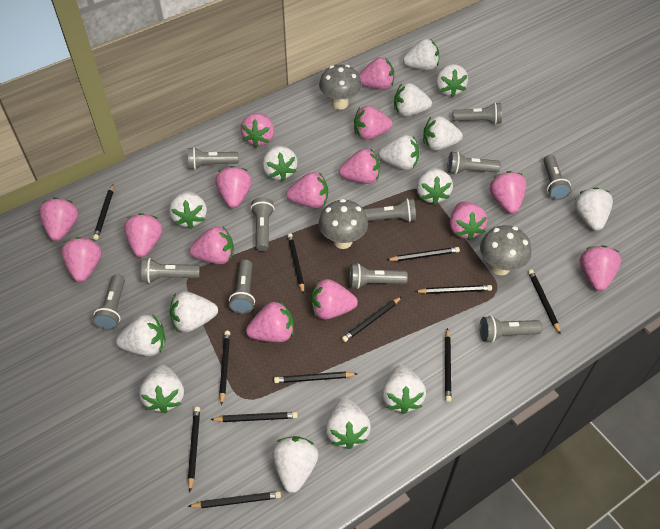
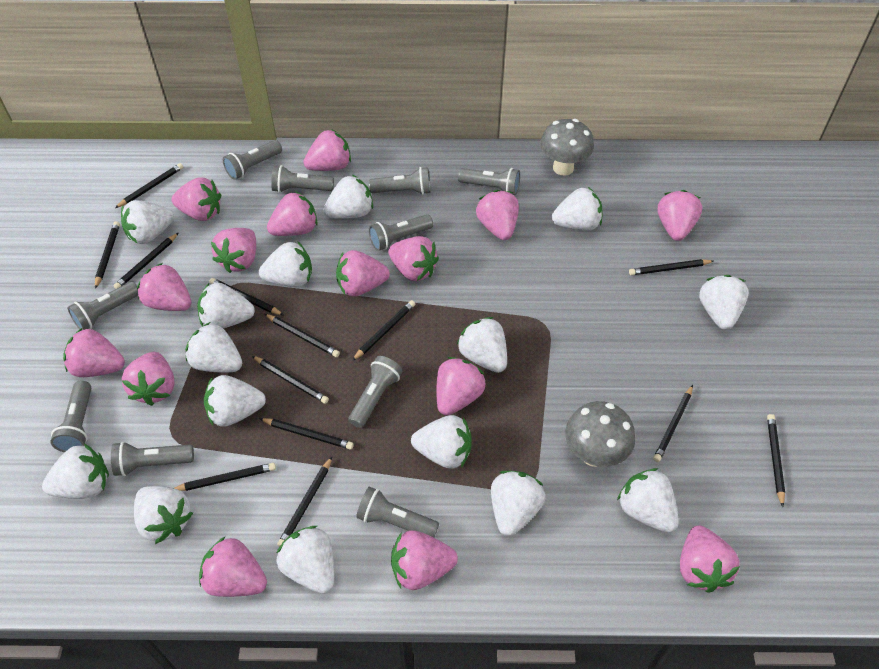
black pencil: [93,184,113,240] [187,491,281,508] [188,407,200,492] [210,412,298,422] [219,331,230,406] [274,371,357,383] [287,233,304,294] [342,297,402,342] [387,247,460,261] [415,285,492,294] [445,328,452,402] [528,270,561,335] = 12 -> [95,221,120,289] [113,232,179,289] [115,163,183,208] [174,463,276,491] [209,278,284,315] [252,356,329,404] [259,418,354,450] [265,314,340,357] [277,457,332,547] [352,300,415,361] [629,259,714,275] [653,385,693,462] [767,414,785,507] = 13
grey flashlight: [93,274,125,330] [141,258,200,283] [188,147,239,170] [229,259,255,314] [250,197,275,251] [350,263,408,289] [363,198,416,222] [448,151,501,174] [452,103,502,124] [480,315,543,342] [543,155,571,200] = 11 -> [51,381,91,452] [67,281,138,330] [111,441,194,476] [223,140,282,180] [271,165,334,193] [348,356,402,428] [356,487,439,537] [369,167,431,195] [369,214,433,251] [458,168,520,195] = 10
grey mushroom: [319,65,362,110] [319,199,368,249] [480,225,531,275] = 3 -> [540,119,594,176] [565,401,635,467] = 2

